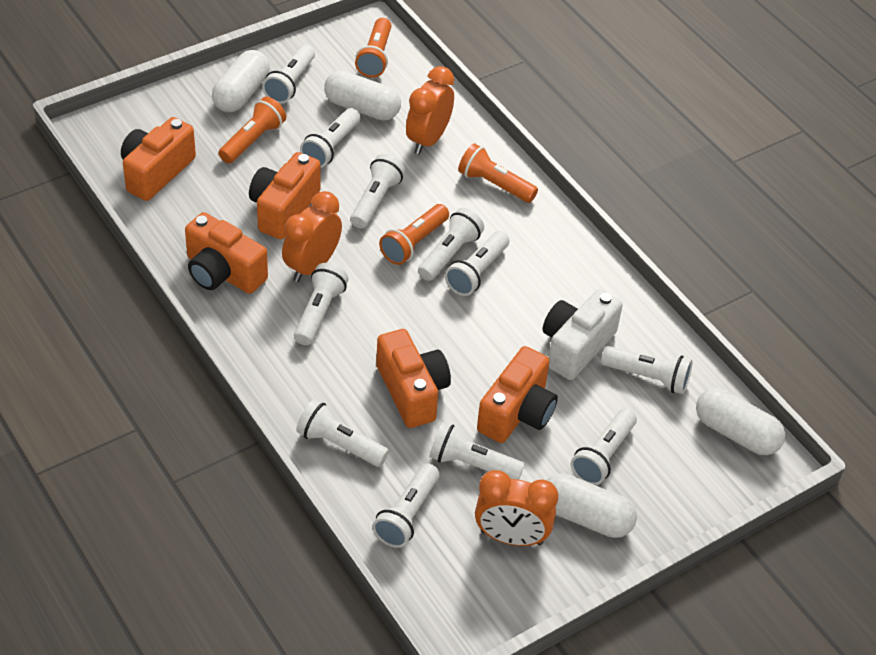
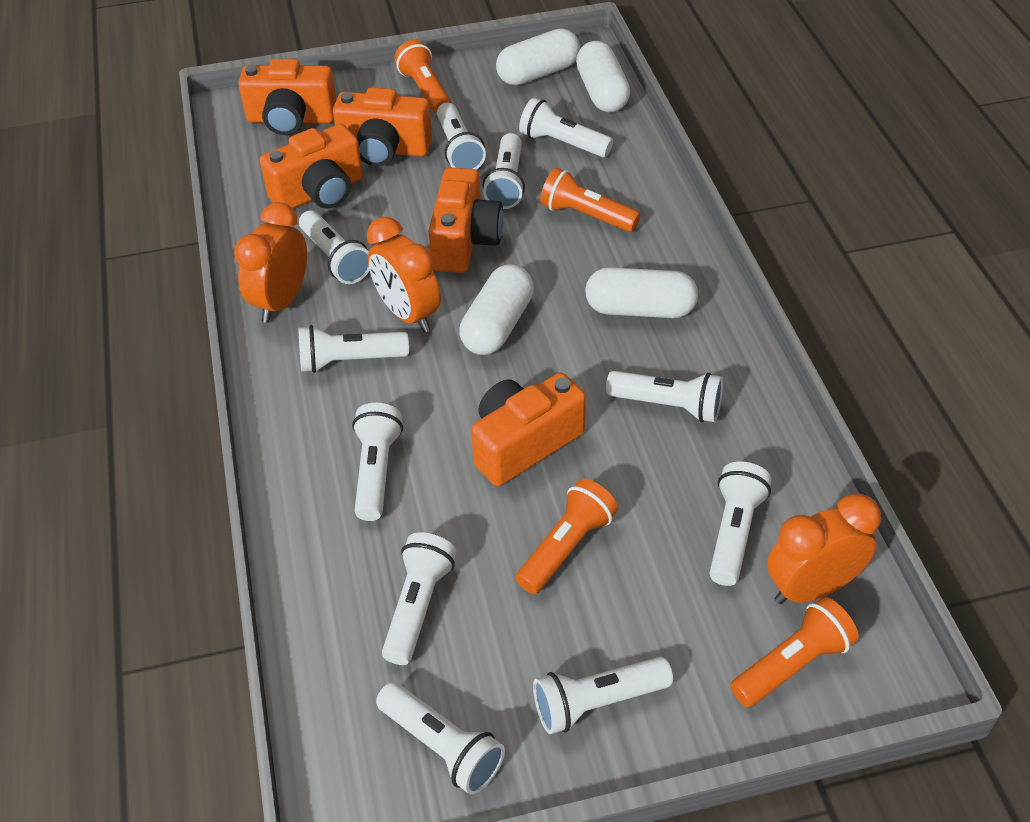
white camera: [543,289,623,380] = 1 -> none = 0

